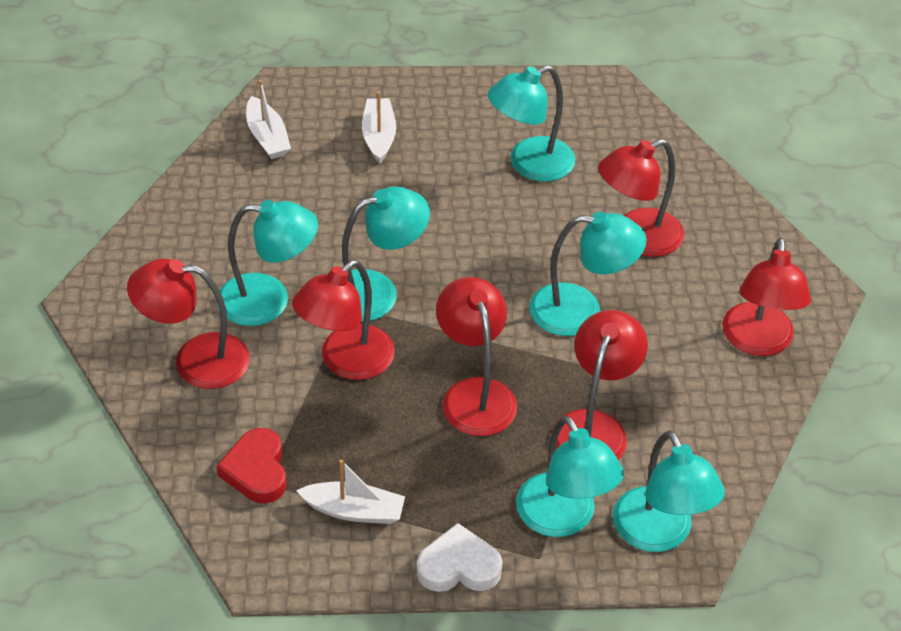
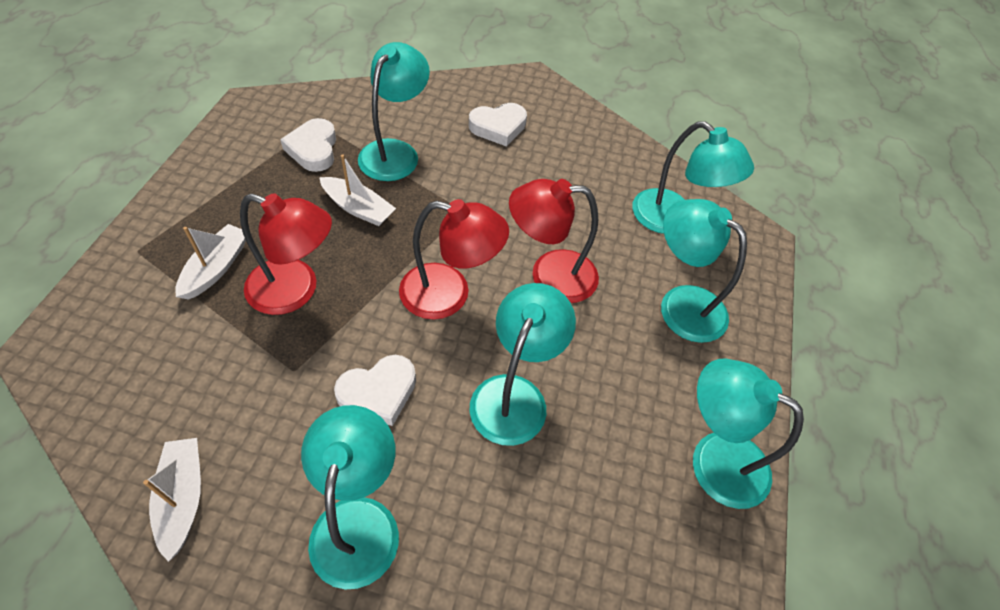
red heart: [216,428,286,504] = 1 -> none = 0
red lamp: [127,259,250,389] [292,260,395,380] [436,277,517,436] [551,310,648,460] [598,139,684,257] [722,238,811,356] = 6 -> [240,193,332,315] [399,199,509,319] [509,179,599,303] = 3
white heart: [417,523,503,592] = 1 -> [280,118,336,172] [334,355,416,426] [469,103,527,147] = 3

